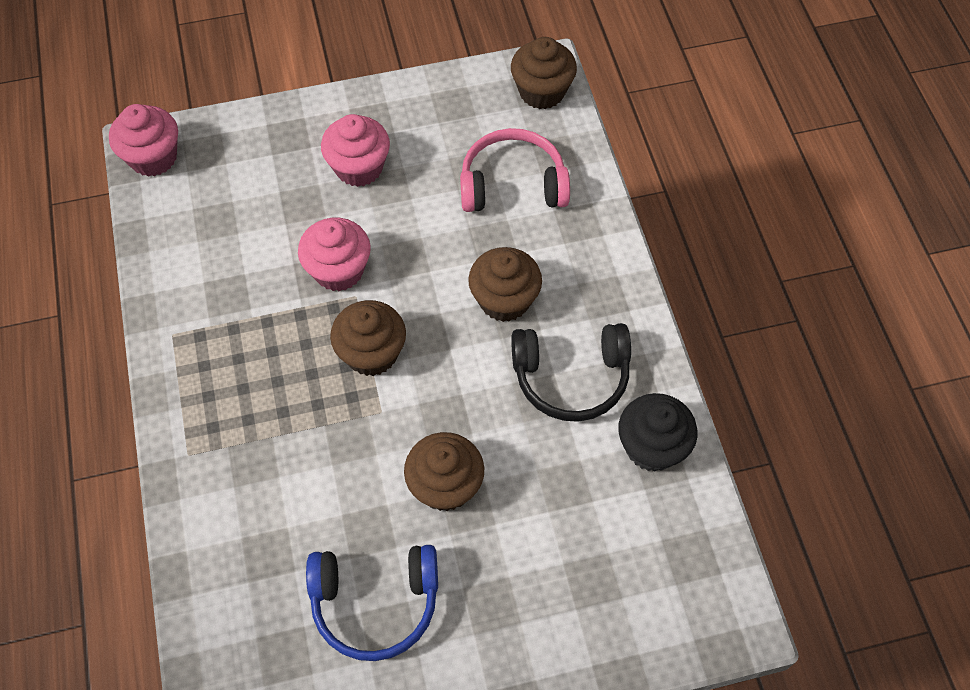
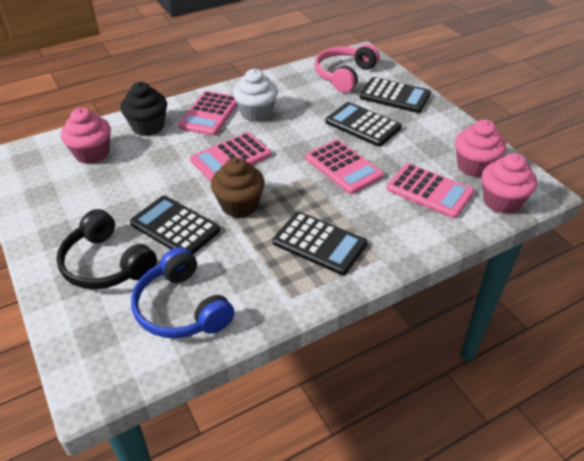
black calculator: none = 0 -> [130,196,220,255] [273,212,367,275] [325,102,402,147] [360,77,431,113] = 4
brown cupcake: [330,300,406,376] [404,432,484,511] [468,247,542,322] [511,37,577,109] = 4 -> [211,157,265,218] = 1
pink calculator: none = 0 -> [178,91,237,136] [190,132,271,181] [305,139,384,194] [386,163,474,218] = 4
white cupcake: none = 0 -> [233,69,278,122] = 1

